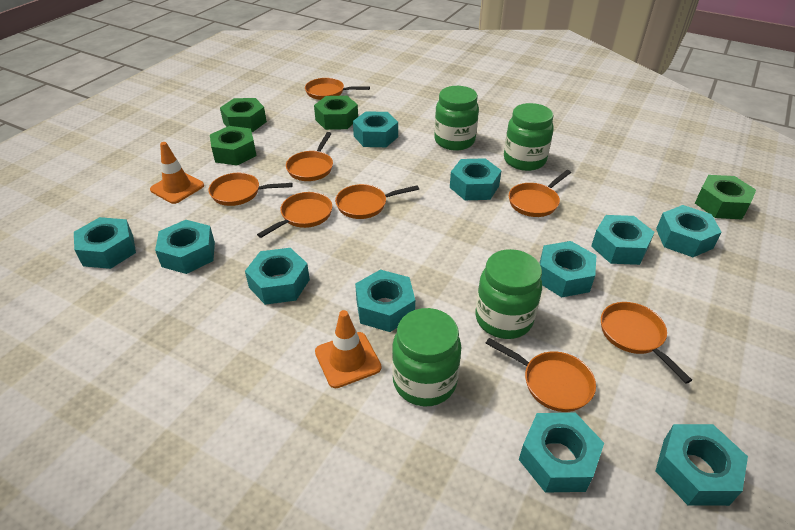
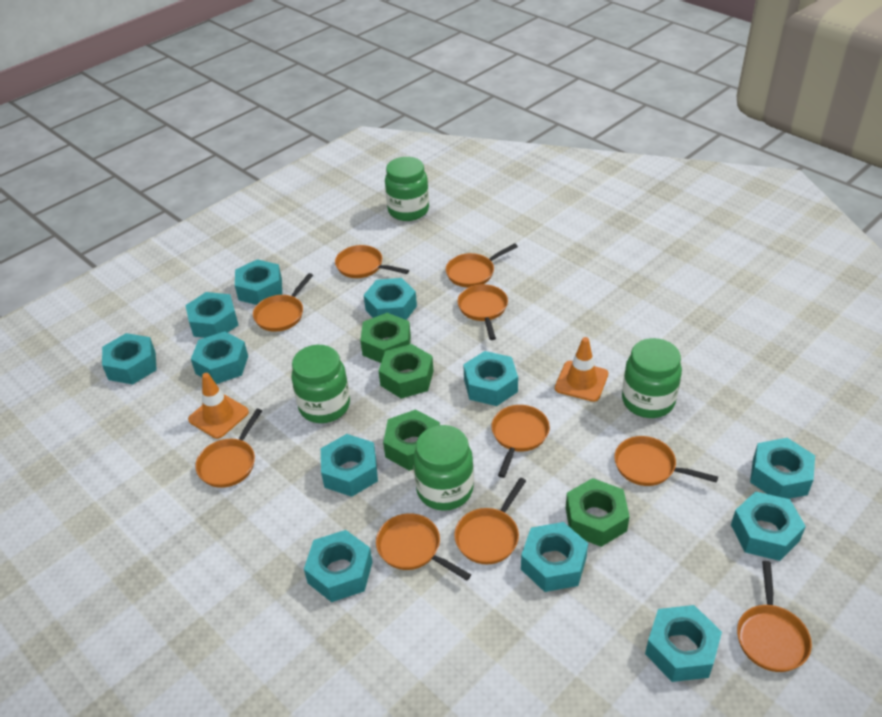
orange pan: [209,173,293,206] [257,192,332,238] [286,132,333,181] [305,78,370,100] [335,184,419,219] [486,338,596,412] [509,170,571,217] [601,302,692,384] = 8 -> [195,409,262,488] [253,273,313,332] [335,245,409,278] [376,513,471,580] [446,243,518,288] [454,478,526,564] [458,284,508,340] [491,405,550,478] [614,436,718,486] [737,561,812,672] = 10
turquoise nut: [74,217,136,269] [155,220,215,274] [245,248,310,305] [353,111,398,147] [355,270,415,332] [450,158,502,200] [519,413,604,493] [540,241,596,297] [591,215,655,265] [655,424,748,506] [656,205,722,257] = 11 -> [102,333,157,384] [185,292,238,338] [191,331,248,384] [235,259,282,305] [304,530,372,602] [321,434,378,497] [364,278,417,320] [463,351,518,406] [521,522,588,592] [645,605,722,682] [731,491,806,561] [750,438,815,499] = 12

